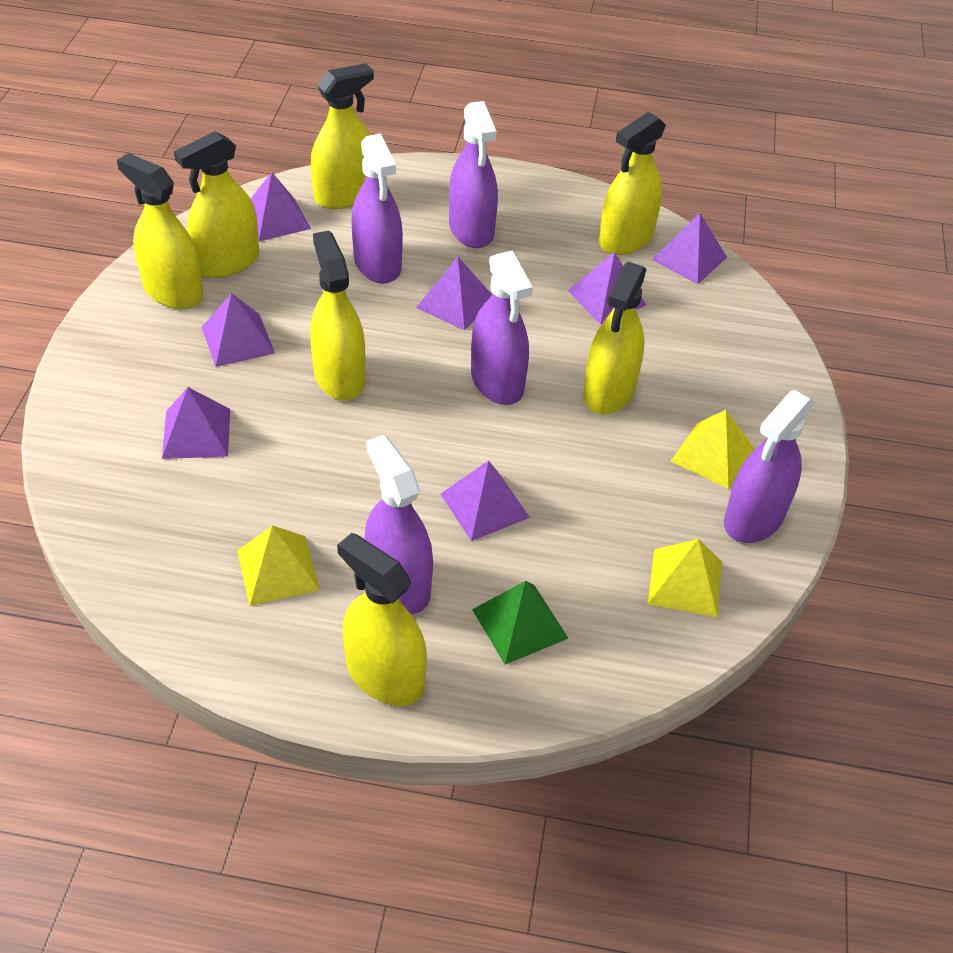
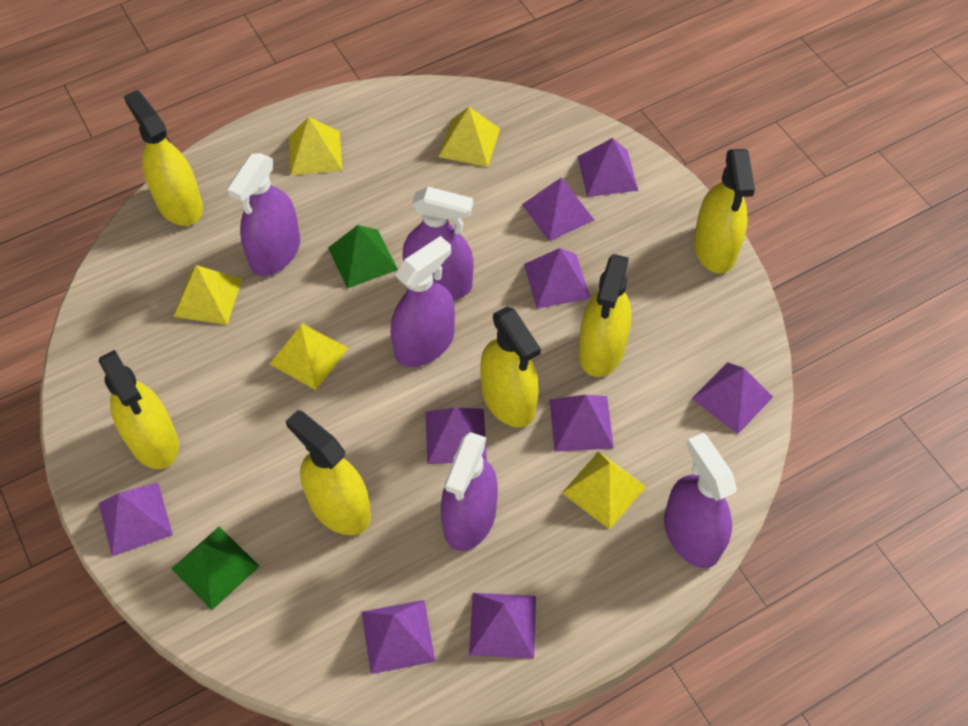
green pyramid: [472,581,569,665] = 1 -> [171,526,260,610] [328,225,398,289] = 2
purple pyramid: [162,387,230,459] [202,293,275,367] [250,172,311,241] [416,257,492,331] [441,460,530,541] [568,252,646,324] [652,213,727,284] = 7 -> [99,483,173,556] [362,600,435,674] [426,408,487,464] [469,593,536,659] [522,178,594,242] [524,248,590,309] [549,395,614,452] [577,138,638,197] [692,362,773,434] = 9
yellow pyramid: [237,525,320,606] [648,539,722,617] [671,410,755,489] = 3 -> [174,265,242,325] [270,323,348,390] [289,117,342,175] [438,107,500,167] [562,451,646,530] = 5
yellow spray bottle: [117,153,203,309] [174,131,259,278] [310,231,365,400] [311,63,374,209] [337,533,427,706] [584,262,646,415] [599,112,666,255] = 7 -> [99,350,179,469] [124,90,203,226] [285,410,371,535] [480,307,541,427] [578,254,631,377] [694,149,755,273] = 6

